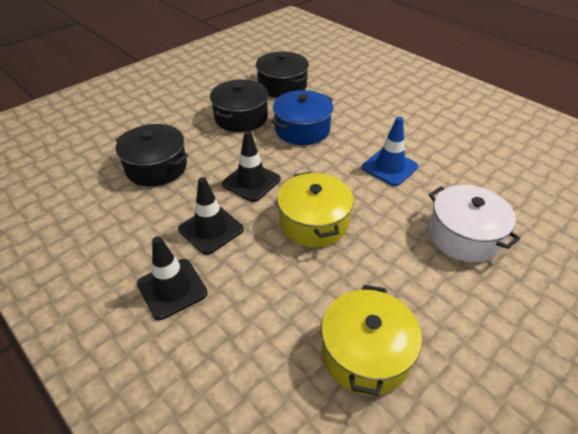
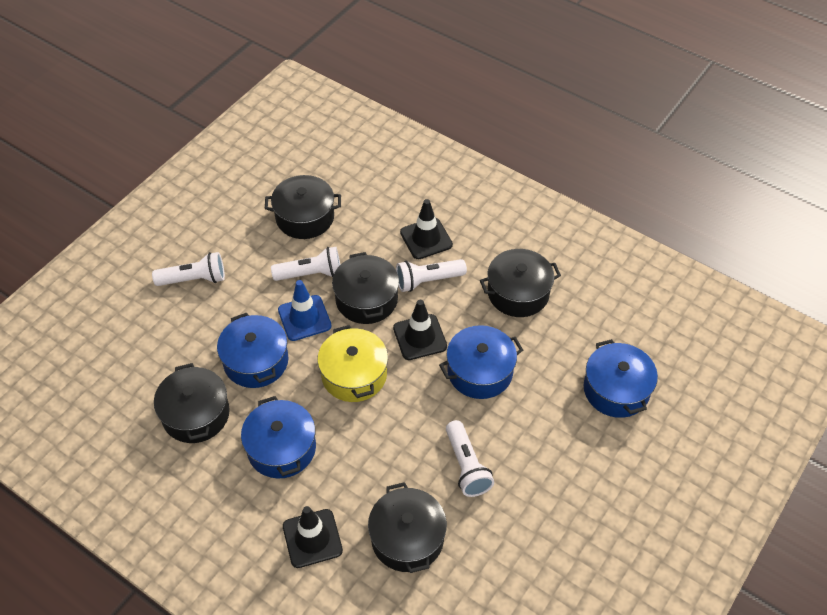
black pot: [116,124,188,187] [210,79,268,132] [256,51,309,98] = 3 -> [154,363,230,443] [265,175,341,239] [332,252,399,324] [368,482,447,573] [480,249,561,317] = 5
blue pot: [271,90,333,145] = 1 -> [217,313,289,388] [241,396,316,478] [439,325,523,399] [583,339,658,418] = 4
white flashlight: none = 0 -> [152,252,225,286] [271,247,340,281] [396,259,467,292] [446,420,494,497] = 4
white pot: [429,185,521,262] = 1 -> none = 0
yellow pot: [277,172,354,248] [321,285,422,396] = 2 -> [317,325,388,402] = 1

